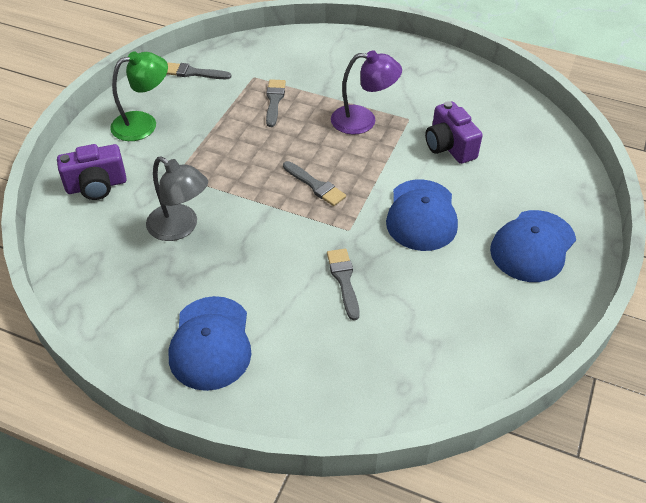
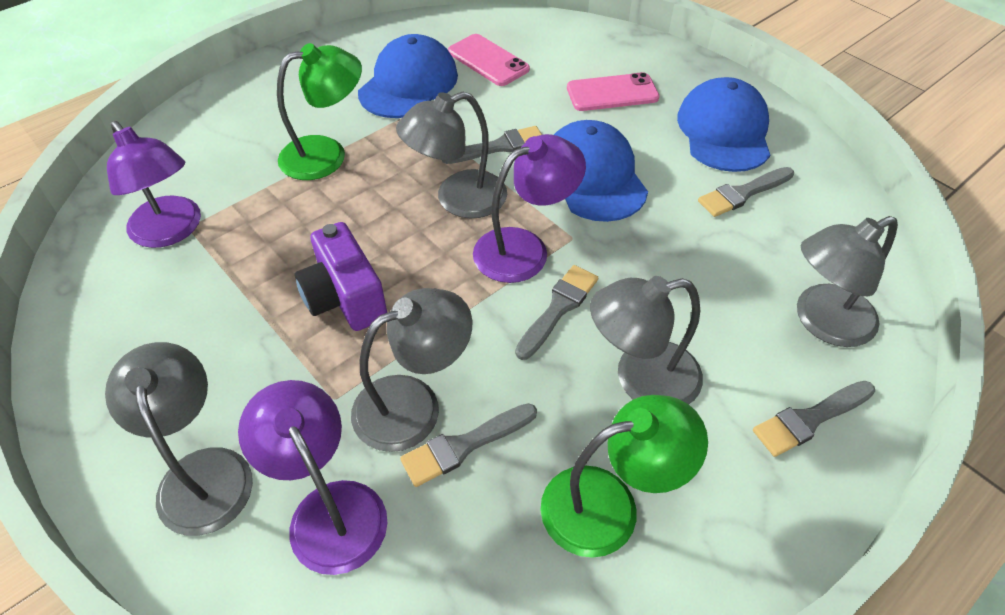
green lamp: [110,51,168,141] = 1 -> [277,43,362,180] [541,395,708,558] = 2
grey brush: [167,62,232,79] [266,79,286,127] [283,161,346,206] [327,249,360,320] = 4 -> [400,403,537,487] [442,126,542,164] [515,265,598,360] [698,167,794,217] [753,381,875,457] = 5
grey lamp: [146,156,208,241] = 1 -> [105,342,253,536] [351,288,472,452] [396,92,507,218] [590,276,703,404] [797,216,898,347] = 5
pink phone: none = 0 -> [448,34,530,86] [567,72,659,111] = 2
purple camera: [57,144,127,200] [425,101,483,164] = 2 -> [295,222,387,331] = 1
purple lamp: [331,50,402,135] = 1 -> [107,121,201,248] [238,380,387,575] [473,134,586,283] = 3

